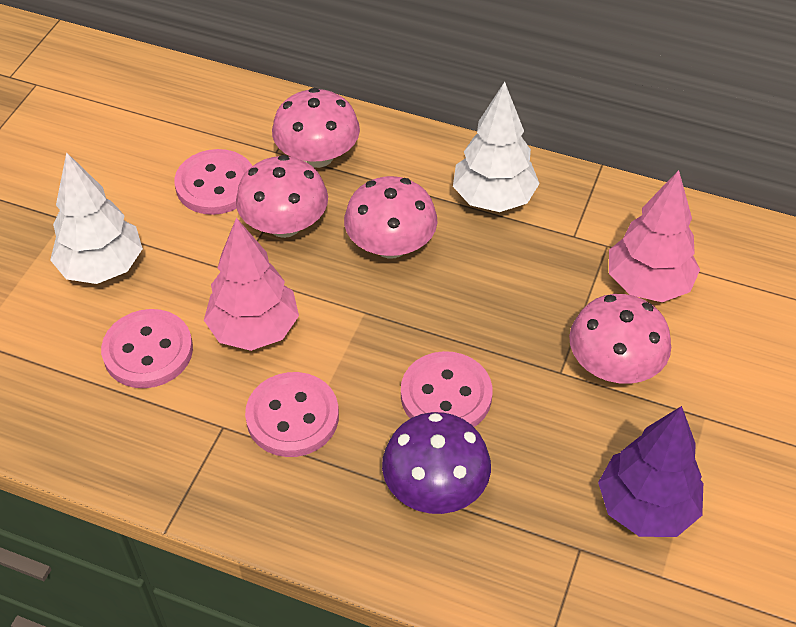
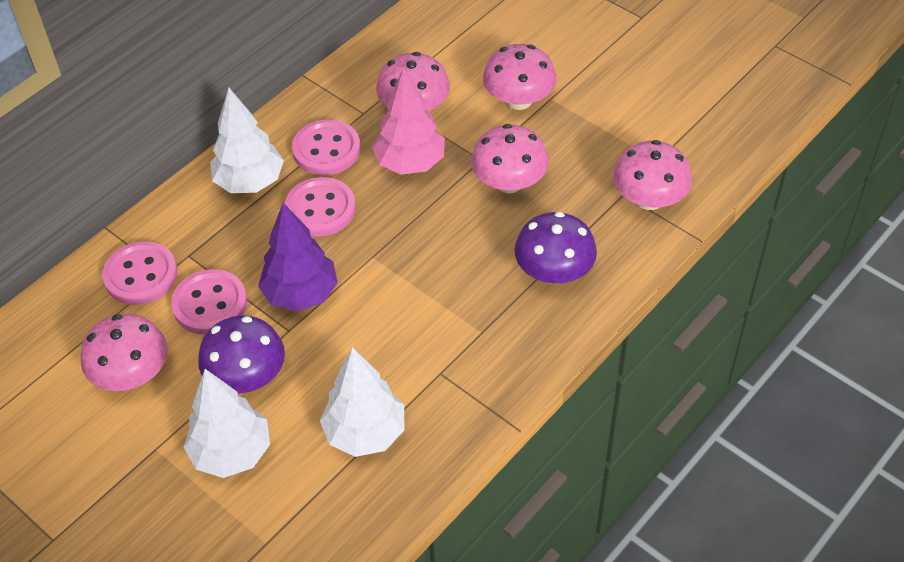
pink mushroom: [236,155,328,238] [272,88,360,168] [344,176,438,259] [569,294,671,384] = 4 -> [81,313,167,391] [376,52,450,111] [471,124,548,193] [483,44,556,110] [613,140,692,210] = 5
pink tree: [204,218,299,351] [609,170,700,302] = 2 -> [372,67,445,175] = 1
purple mushroom: [382,412,491,514] = 1 -> [198,315,285,394] [515,212,597,284] = 2
white tree: [50,152,143,284] [453,82,540,212] = 2 -> [184,369,270,478] [210,88,284,193] [320,347,404,457] = 3

